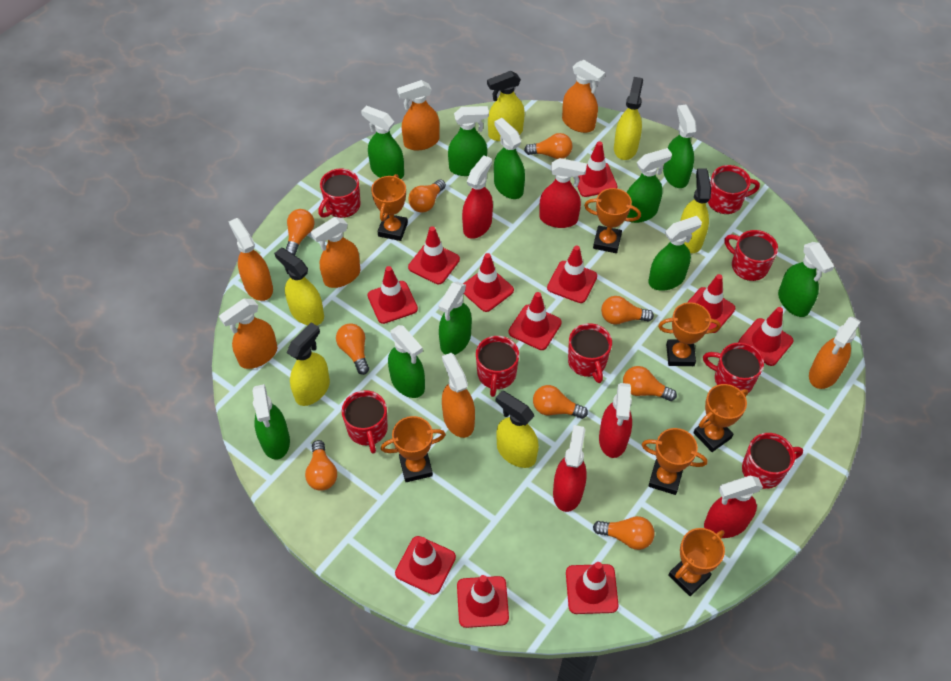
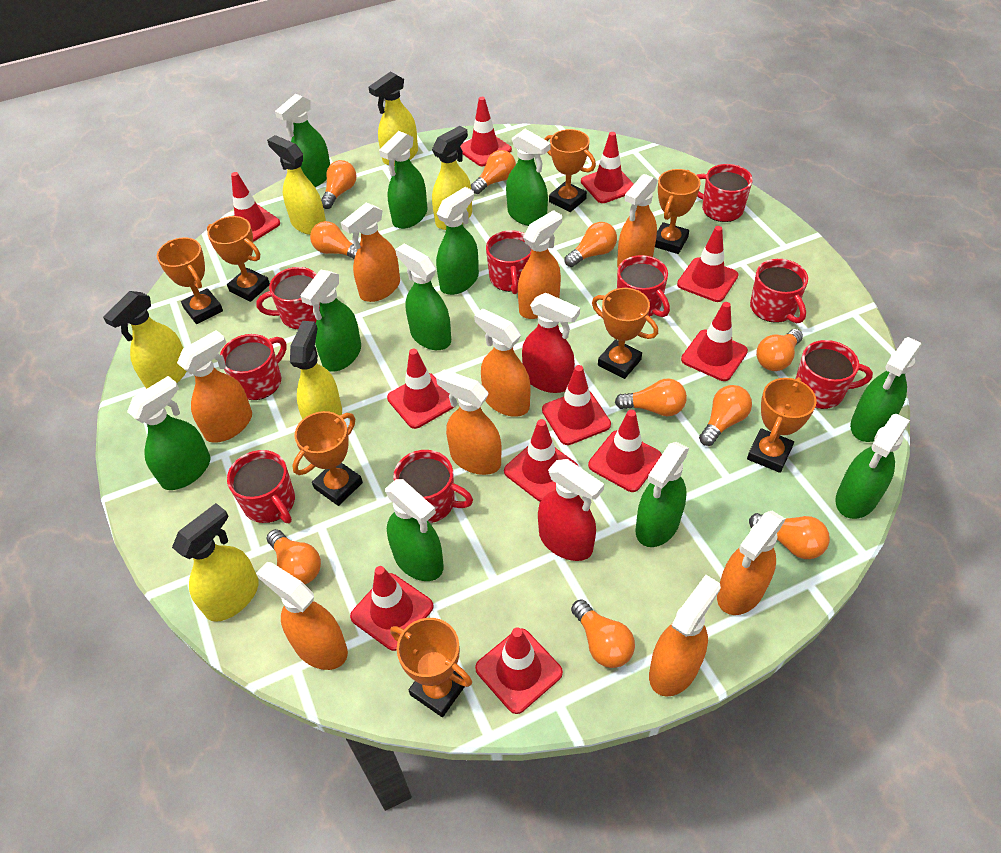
green spray bottle: [252,384,290,460] [361,106,404,179] [388,325,425,398] [439,281,472,355] [448,106,489,176] [494,118,525,199] [627,148,672,223] [648,216,702,291] [663,105,697,188] [778,242,834,317] = 10 -> [127,376,210,490] [275,94,330,187] [300,270,361,372] [379,131,428,229] [385,479,444,581] [395,244,451,350] [436,187,479,295] [506,129,551,226] [635,442,689,547] [835,414,911,519] [850,337,922,442] = 11
orange light bulb: [286,209,314,255] [305,440,337,491] [336,323,369,375] [409,179,446,213] [524,133,572,159] [533,385,588,419] [593,516,655,550] [601,296,654,325] [623,366,677,401] = 9 -> [267,529,321,584] [310,221,358,259] [321,160,357,209] [471,150,516,194] [565,222,617,267] [571,599,635,668] [615,379,687,416] [699,385,752,446] [749,513,830,559] [756,329,803,371] = 10
orange spray bottle: [219,299,277,369] [229,218,273,301] [311,217,360,288] [397,80,440,151] [442,353,475,438] [562,60,605,133] [809,316,861,389] = 7 -> [177,330,252,443] [256,562,348,670] [341,202,400,302] [436,369,502,475] [474,308,531,417] [518,210,562,319] [617,174,657,267] [649,575,721,697] [717,511,785,615] = 9
orange trophy: [371,174,408,241] [381,416,446,482] [584,188,641,253] [642,428,707,495] [658,302,721,366] [668,528,725,596] [693,384,748,452] = 7 -> [157,237,223,324] [207,216,270,302] [292,411,363,506] [390,618,472,717] [544,129,596,212] [592,288,658,379] [655,169,700,254] [747,377,817,473] = 8
red mug: [318,168,361,218] [342,390,388,454] [476,336,519,397] [568,323,612,383] [703,342,764,393] [708,165,760,214] [725,230,778,281] [742,433,803,489] = 8 -> [220,334,287,400] [227,450,295,523] [257,267,320,329] [393,450,473,523] [486,230,532,294] [617,255,670,317] [697,164,753,222] [750,259,808,323] [796,340,873,409] = 9
red spray bottle: [462,155,493,239] [539,158,587,228] [553,425,587,512] [599,383,632,458] [704,476,763,538] = 5 -> [522,293,580,393] [538,459,604,561] = 2

